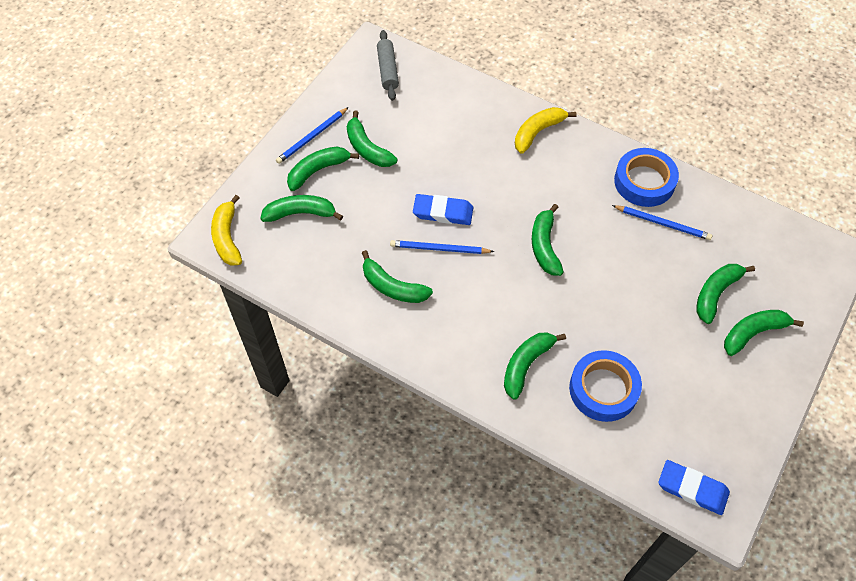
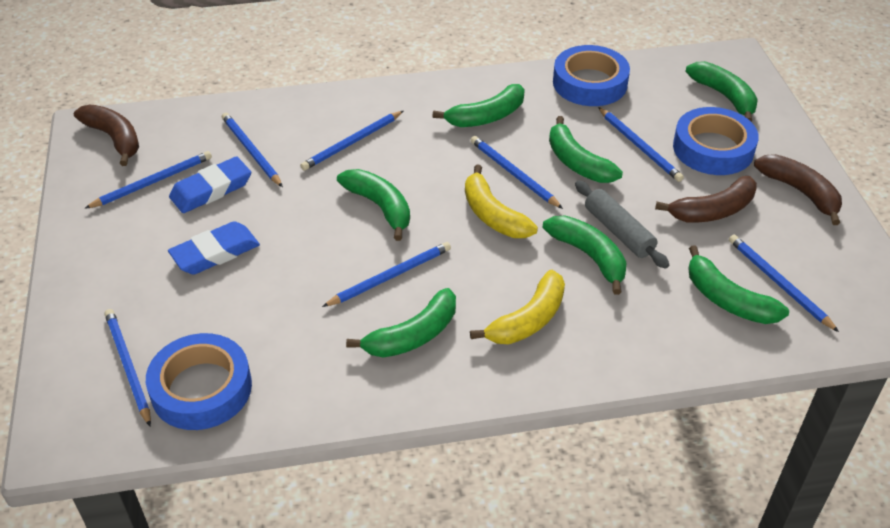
blue pencil: [276,107,349,164] [390,240,494,254] [612,205,712,240] = 3 -> [84,151,212,209] [104,309,151,427] [222,113,283,187] [300,111,403,171] [322,242,451,307] [471,136,563,209] [598,107,684,182] [729,235,839,332] = 8
blue tape: [569,350,642,422] [614,148,679,207] = 2 -> [146,333,252,430] [553,45,630,106] [673,107,759,175] = 3
brown banana: none = 0 -> [74,105,139,166] [655,176,757,223] [754,154,842,225] = 3
green banana: [260,195,343,222] [287,146,359,191] [347,111,397,167] [362,250,433,303] [504,332,566,400] [532,204,564,276] [696,264,755,324] [724,310,804,356] = 8 -> [337,169,410,241] [346,288,456,358] [432,84,525,127] [543,216,627,295] [549,116,623,183] [686,61,758,122] [688,245,789,324] = 7

